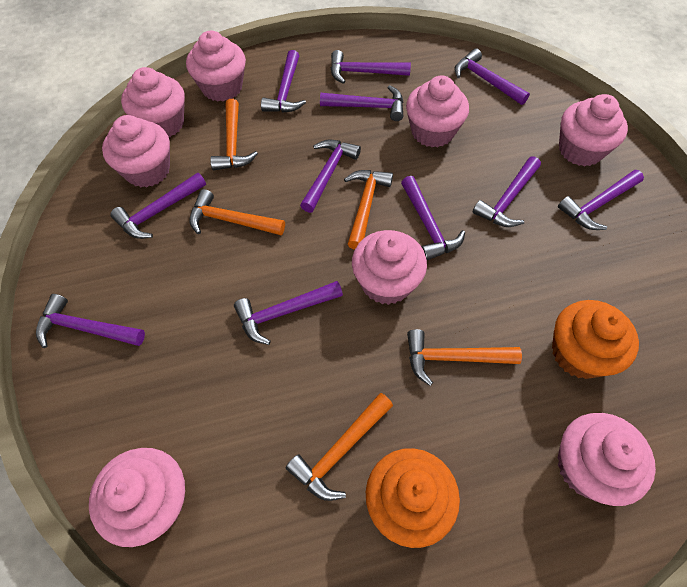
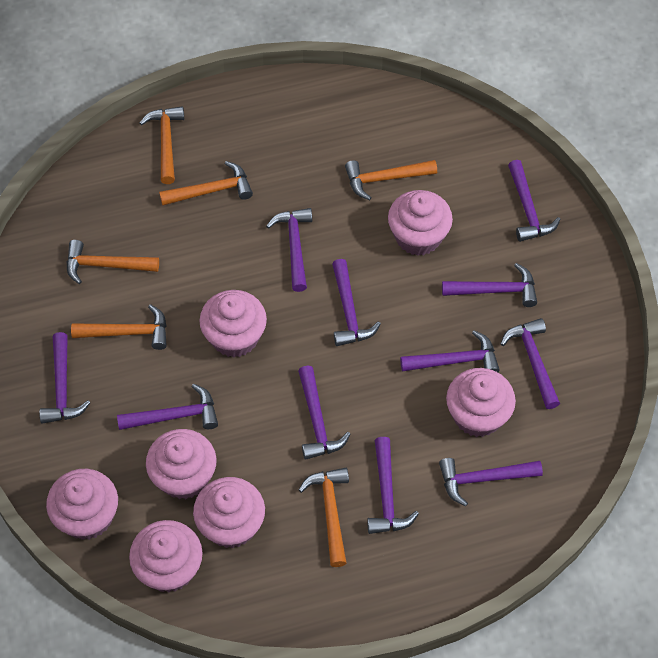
orange cupcake: [366,448,460,548] [552,300,639,379] = 2 -> none = 0
orange hammer: [189,189,285,235] [210,99,258,170] [286,393,393,501] [344,170,393,250] [407,329,522,386] = 5 -> [67,240,159,284] [71,304,167,350] [140,106,184,184] [159,161,253,206] [299,468,349,567] [345,160,437,200] = 6
pink cupcake: [89,448,185,547] [102,115,170,187] [121,67,185,137] [186,31,246,102] [352,230,427,305] [406,76,469,147] [558,413,656,506] [559,94,628,166] = 8 -> [46,469,118,540] [129,520,203,592] [146,429,217,499] [193,477,265,548] [199,290,267,357] [388,190,453,256] [446,368,516,437] = 7

